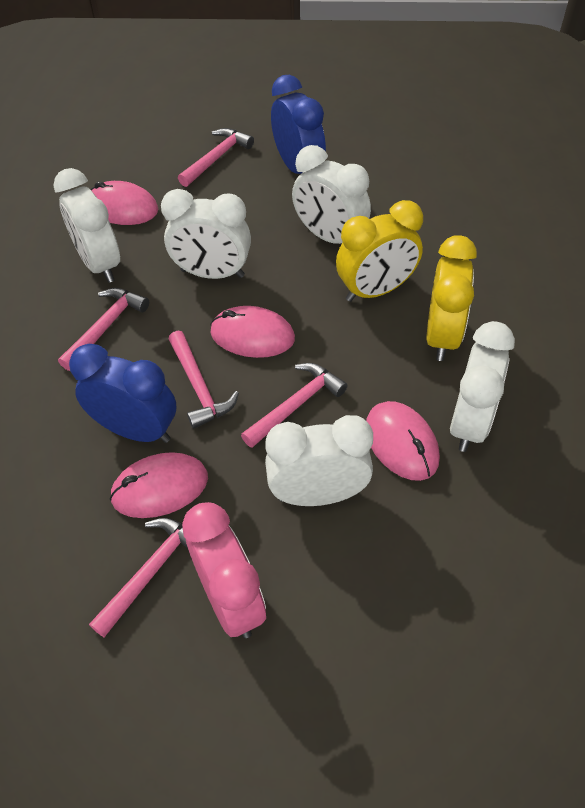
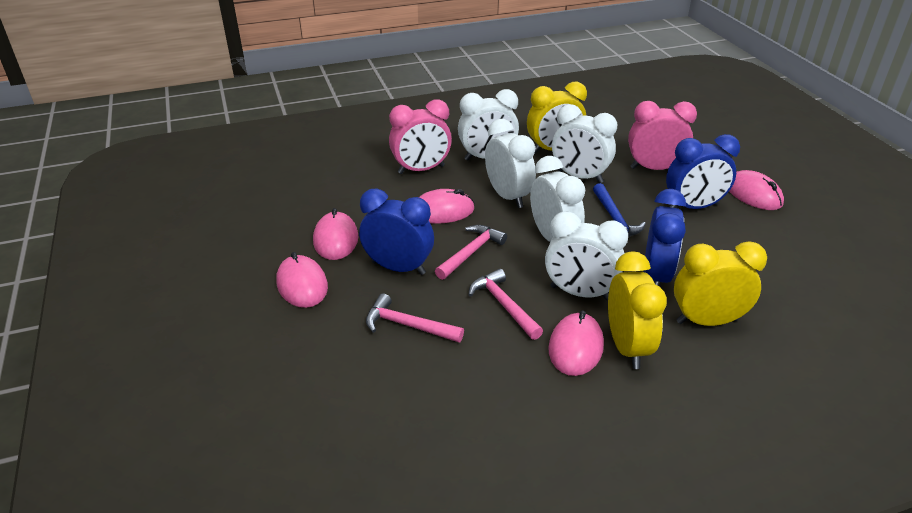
blue clock: [69,344,176,443] [271,75,326,174] = 2 -> [359,189,434,275] [644,189,686,287] [666,134,740,209] = 3
blue hammer: none = 0 -> [593,183,646,236] = 1
pink clock: [182,502,266,638] = 1 -> [389,99,452,174] [628,101,697,170] = 2
pink hammer: [58,288,149,371] [89,518,188,637] [169,331,239,429] [178,128,254,187] [241,363,348,448] = 5 -> [366,294,464,342] [435,225,507,280] [468,269,543,340] = 3
pink mouse: [90,181,158,225] [110,452,208,518] [210,306,295,358] [366,401,440,481] = 4 -> [276,252,328,308] [313,208,358,260] [419,189,475,224] [548,310,604,376] [729,170,784,210] = 5
yellow clock: [336,200,423,302] [426,235,477,361] = 2 -> [527,82,587,153] [608,251,667,369] [674,241,767,326] = 3

